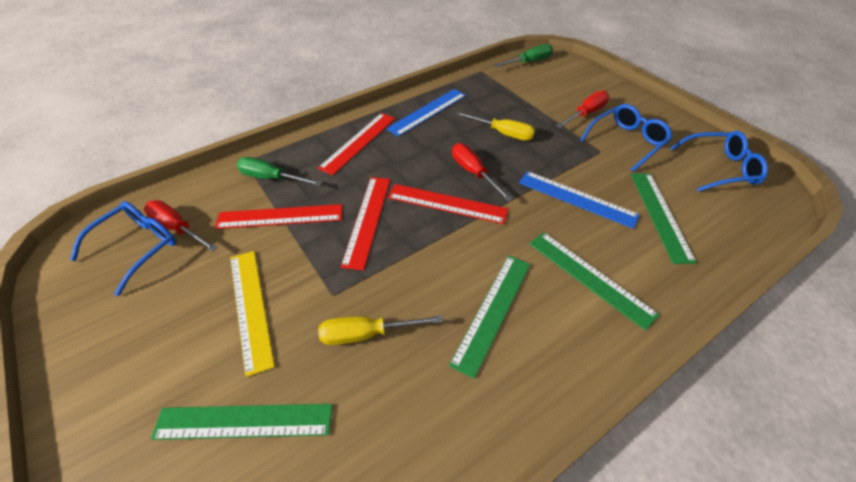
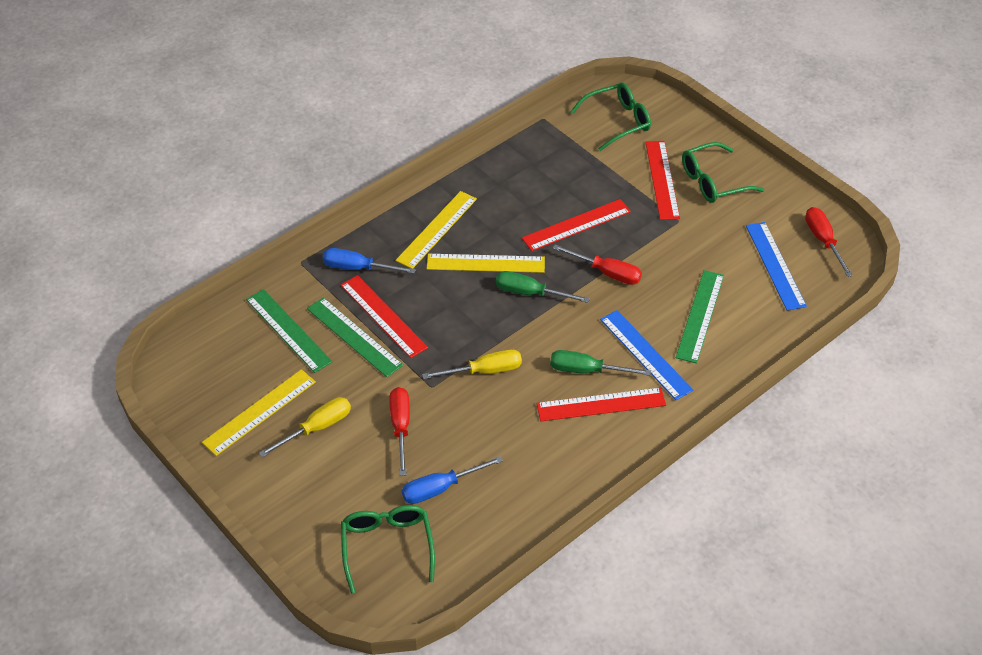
blue glasses: [70,201,176,296] [580,104,673,172] [670,131,768,192] = 3 -> none = 0
blue screwdriver: none = 0 -> [323,248,416,274] [402,456,503,504] = 2
green glasses: none = 0 -> [341,505,435,593] [570,83,651,151] [682,142,764,203] = 3
green ruler: [151,404,333,440] [449,255,531,379] [529,232,660,331] [631,173,697,264] = 4 -> [246,289,332,373] [307,297,403,377] [676,270,724,364] = 3
yellow ruler: [230,251,275,377] = 1 -> [202,369,316,456] [396,191,477,268] [427,254,545,273] = 3

